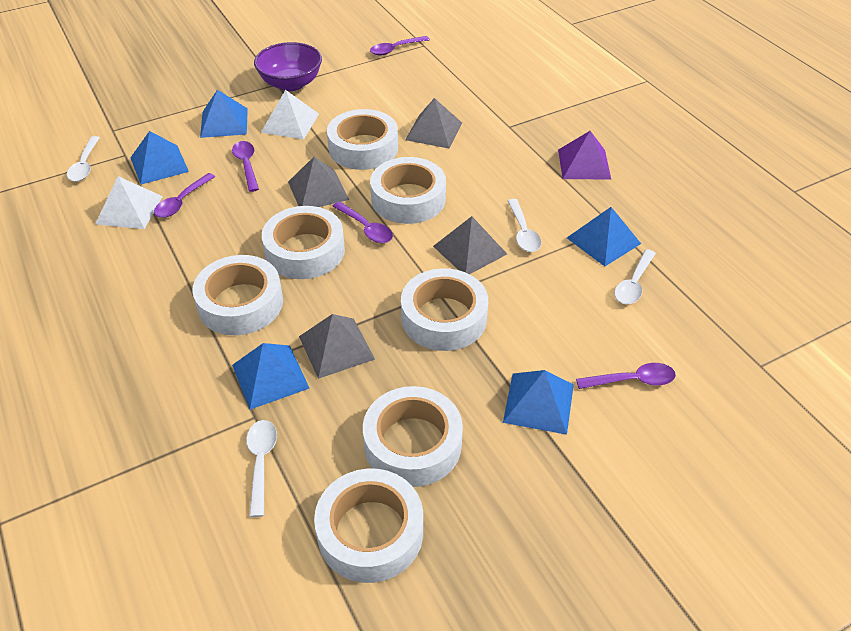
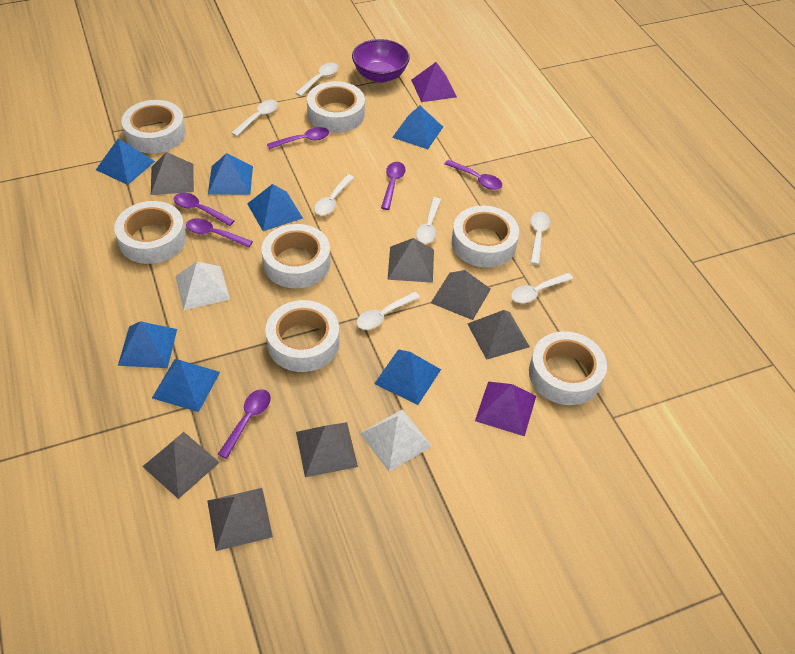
blue pyramid: [130,131,189,185] [200,90,248,138] [232,343,310,410] [503,370,574,435] [567,207,641,266] = 5 -> [96,138,155,185] [118,321,177,368] [152,359,220,412] [208,153,253,195] [247,184,303,231] [374,349,441,405] [392,106,443,149] = 7
grey pyramid: [288,157,349,207] [299,314,375,379] [405,98,462,148] [433,216,507,274] = 4 -> [142,432,220,499] [151,152,194,195] [207,488,273,551] [296,422,358,477] [387,238,434,283] [431,270,491,320] [467,310,530,360] = 7
purple pyramid: [558,131,611,180] = 1 -> [411,62,457,102] [475,381,536,436] = 2
purple spoon: [154,173,215,218] [232,141,259,192] [332,201,393,243] [370,36,430,56] [576,363,676,389] = 5 -> [174,193,235,226] [186,218,253,247] [218,389,271,459] [267,127,329,149] [381,162,406,210] [444,160,502,190] = 6
white spoon: [67,136,100,182] [246,420,277,517] [507,199,542,252] [615,249,656,304] = 4 -> [232,100,278,136] [296,63,338,96] [314,174,354,216] [356,292,420,330] [416,197,441,244] [511,273,573,303] [530,212,550,265] = 7

